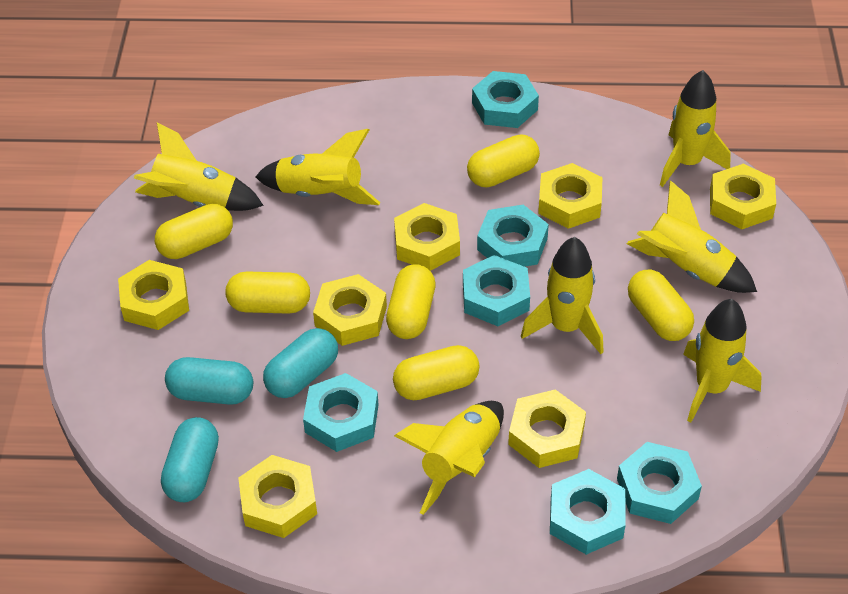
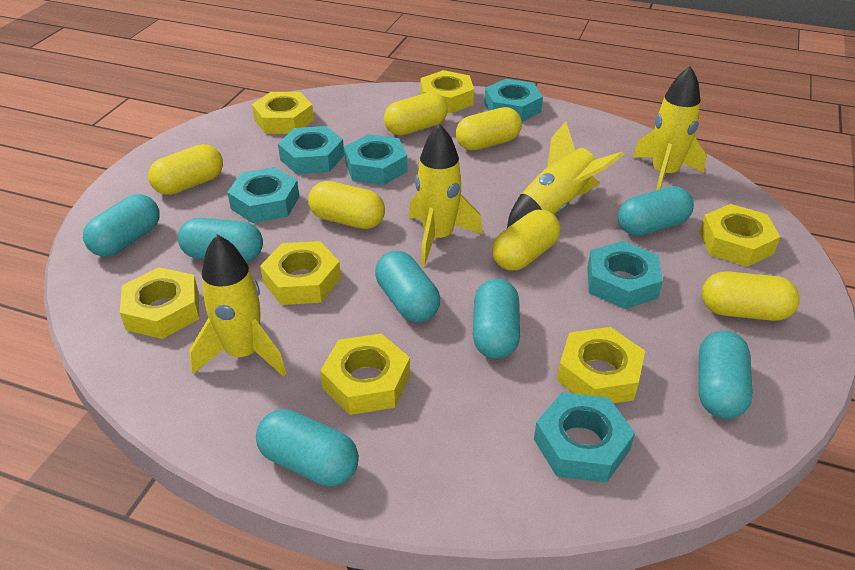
turquoise capsule: [161,417,219,502] [165,357,253,405] [263,328,338,398] = 3 -> [83,194,160,257] [178,218,263,262] [256,409,359,487] [375,250,440,322] [473,279,520,359] [618,186,694,236] [699,331,753,419] = 7
yellow rocket: [134,122,264,211] [255,129,380,205] [394,401,504,515] [521,237,603,354] [627,180,757,293] [660,70,731,187] [683,299,761,422] = 7 -> [189,235,287,377] [409,124,483,266] [507,122,624,228] [633,66,706,190] = 4

